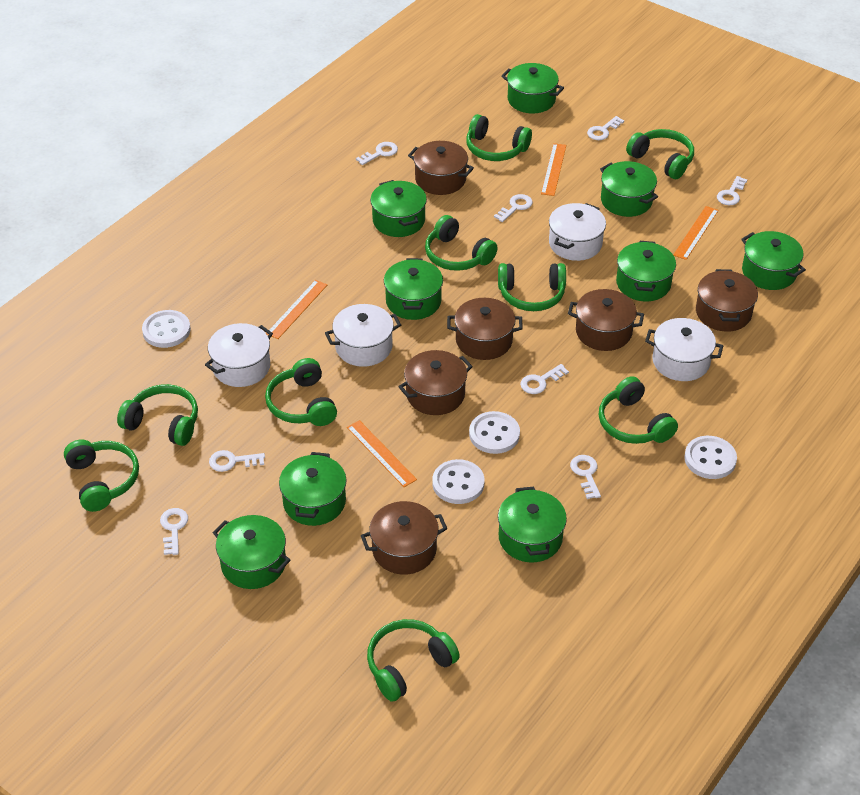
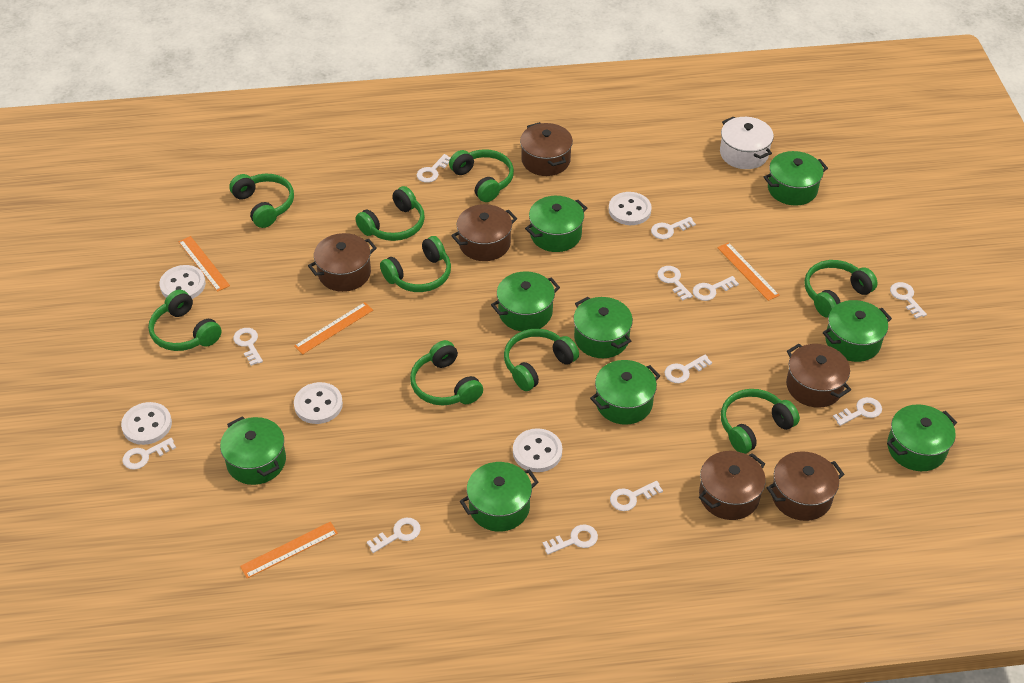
white button: [142,310,191,348] [432,459,485,504] [469,411,520,454] [684,436,737,479] = 4 -> [121,402,172,445] [159,265,206,299] [294,382,343,424] [513,428,562,472] [608,192,652,225] = 5
white key: [160,508,188,555] [209,450,265,472] [356,142,398,165] [494,194,533,222] [520,364,569,394] [570,455,601,499] [587,116,624,140] [717,176,747,205] = 8 -> [122,438,176,470] [233,328,263,366] [367,518,421,553] [417,154,451,183] [543,524,598,555] [610,481,663,511] [651,217,696,239] [657,266,693,301] [664,355,712,383] [693,276,739,301] [833,397,882,426] [890,282,927,318] = 12
white pot: [205,323,273,387] [325,304,401,367] [549,203,606,261] [645,318,723,381] = 4 -> [720,117,774,169] = 1

